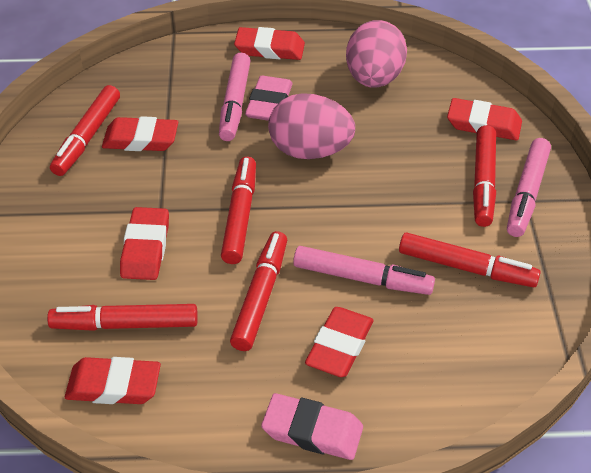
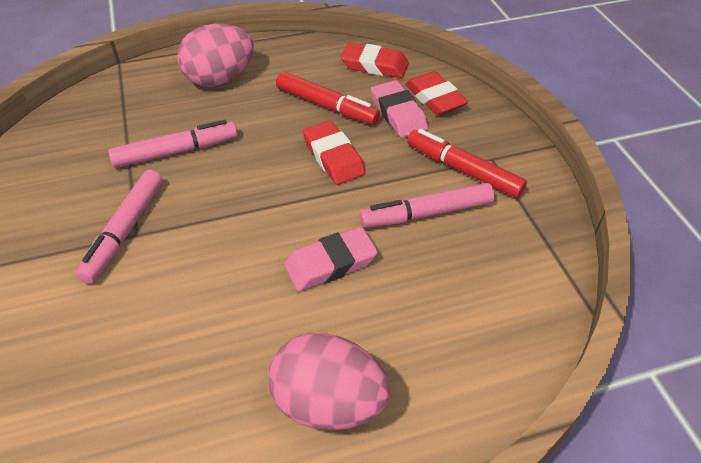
red eraser: [65,357,161,404] [102,116,178,151] [120,207,169,280] [234,27,305,60] [305,307,373,377] [447,98,522,141] = 6 -> [303,121,366,185] [341,43,409,78] [405,71,468,115] = 3
red marker: [47,304,198,331] [50,85,120,176] [221,157,256,264] [230,231,287,351] [399,232,541,287] [473,125,496,227] = 6 -> [276,72,380,125] [407,129,527,198] = 2

